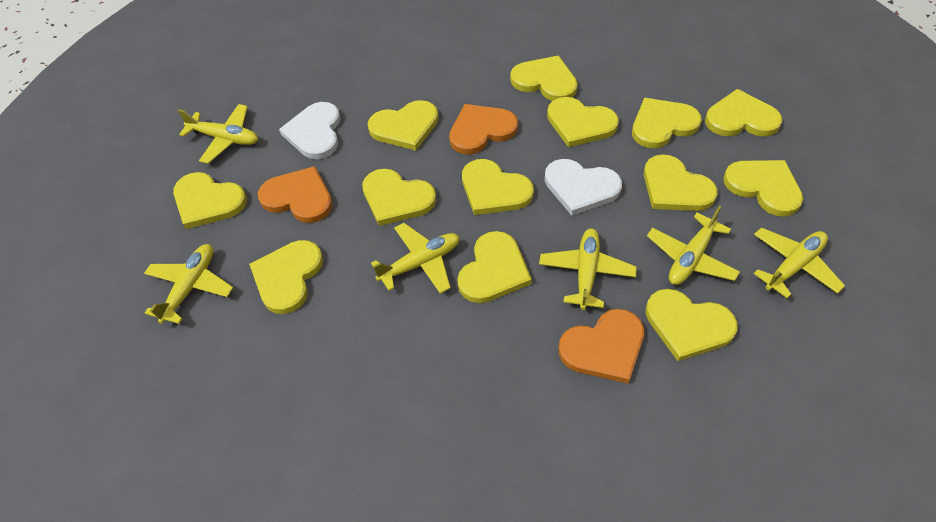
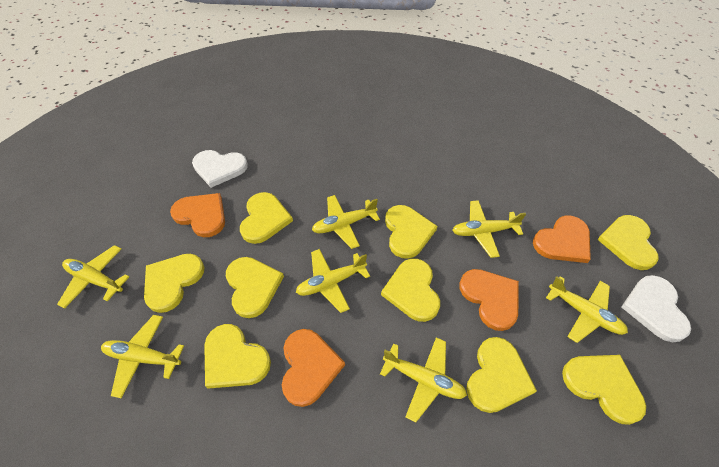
orange heart: [258,166,332,223] [449,104,518,155] [558,309,644,384] = 3 -> [170,193,225,237] [282,329,345,407] [459,269,519,331] [533,215,591,263] = 4
yellow heart: [173,172,247,229] [249,240,323,314] [362,169,436,226] [368,100,438,151] [457,231,532,303] [462,159,534,215] [510,56,578,101] [547,97,619,147] [632,98,702,148] [644,154,718,211] [645,289,738,361] [705,89,782,137] [723,160,803,217] = 13 -> [144,254,204,313] [204,324,271,389] [226,257,284,318] [240,192,293,244] [381,258,440,322] [385,205,437,259] [466,337,537,413] [562,355,646,425] [597,215,659,270] = 9
yellow plane: [144,244,233,324] [178,104,258,164] [371,223,460,294] [539,228,637,310] [647,206,740,285] [754,227,845,298] = 6 -> [57,245,130,309] [101,315,184,399] [296,249,370,313] [312,195,380,249] [380,337,467,422] [452,200,526,258] [546,276,628,343] = 7

